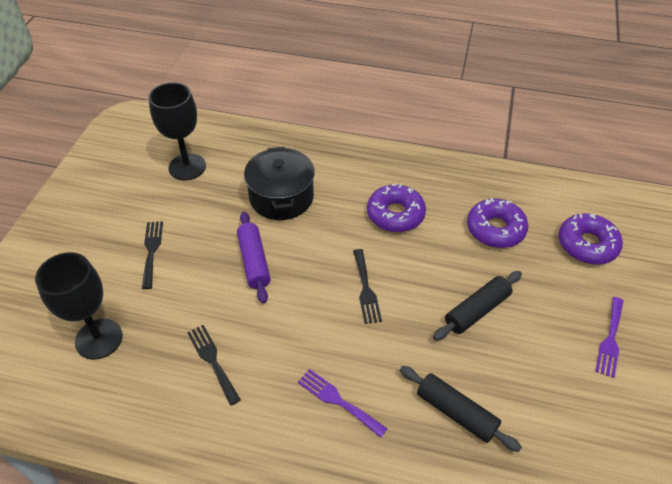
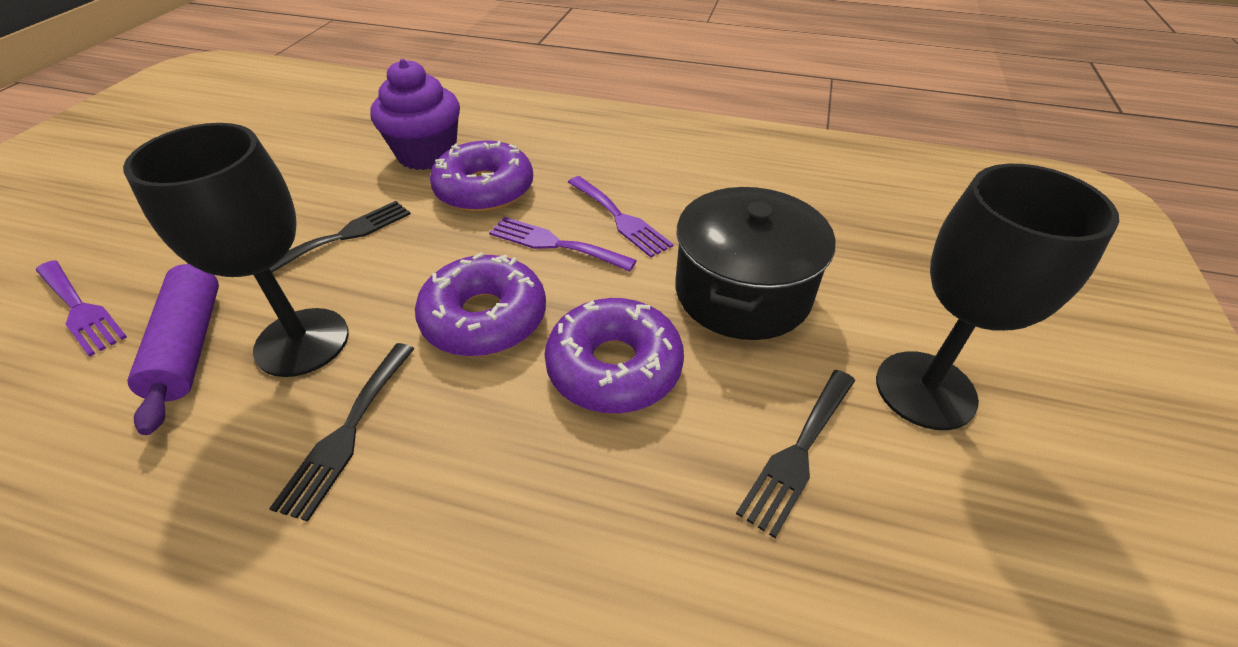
black rolling pin: [400,366,522,452] [433,271,522,341] = 2 -> none = 0
purple cupcake: none = 0 -> [370,59,460,170] = 1
purple fork: [298,369,388,438] [595,297,624,378] = 2 -> [36,260,127,357] [489,217,637,272] [568,176,674,258] = 3

